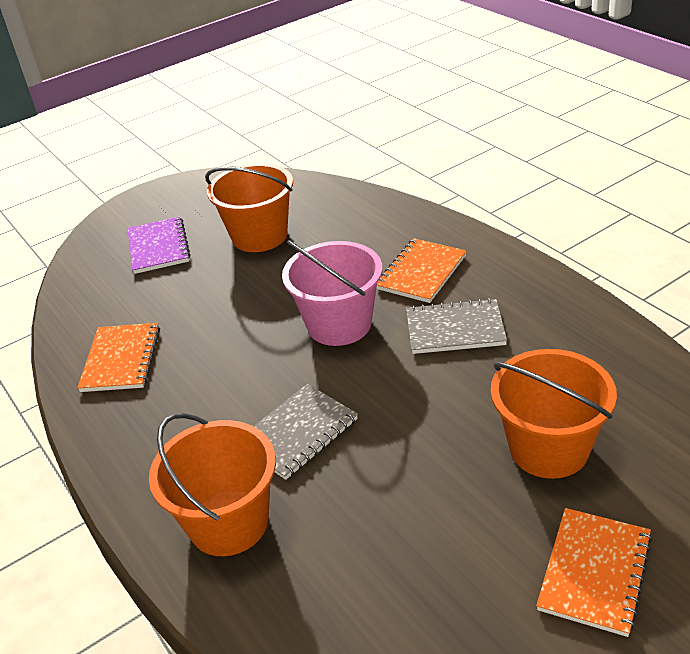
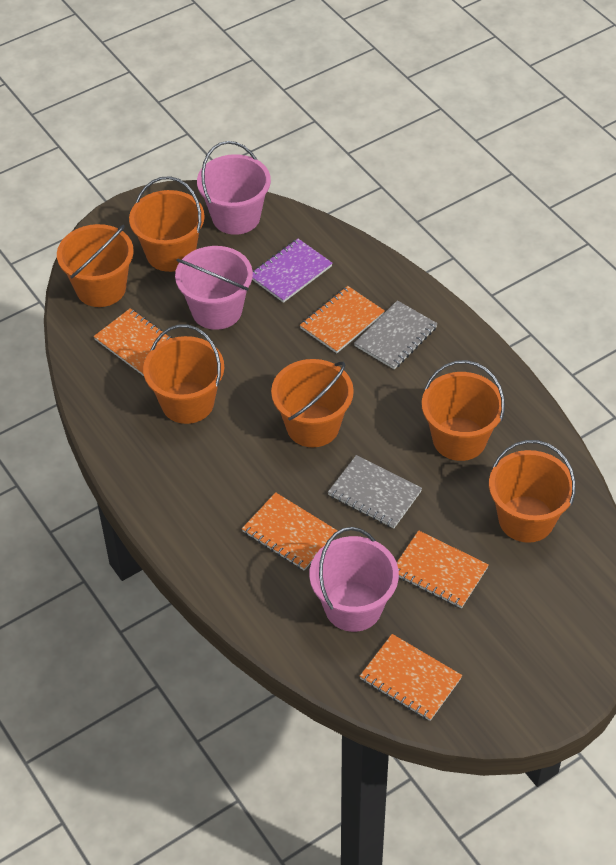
orange bucket: [149,413,276,556] [205,163,293,252] [491,349,617,479] = 3 -> [57,224,134,307] [129,176,205,272] [143,324,224,424] [271,359,354,447] [422,360,505,461] [489,440,576,543] = 6
orange notebook: [77,323,160,392] [376,238,467,303] [536,508,652,637] = 3 -> [94,308,172,376] [242,492,338,571] [300,286,385,353] [360,634,462,721] [397,530,489,608] = 5
pink bucket: [282,240,382,346] = 1 -> [175,246,253,330] [197,141,271,235] [309,527,399,632] = 3

